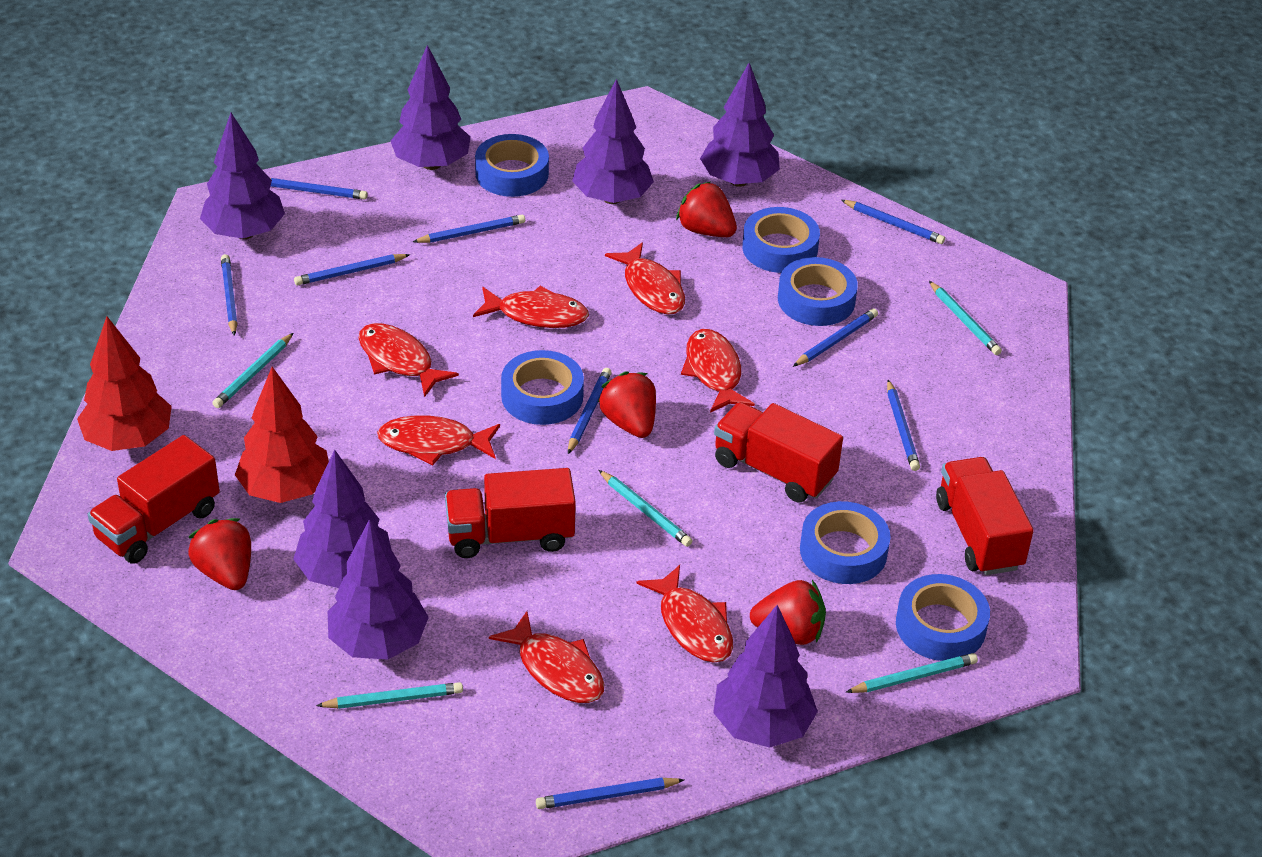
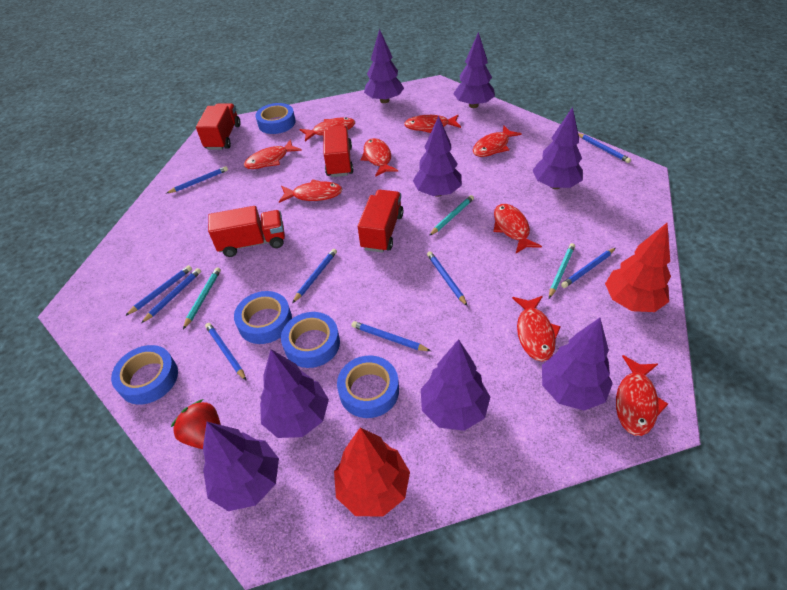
blue tape: [475,134,549,197] [501,350,584,425] [742,207,820,273] [778,257,858,326] [800,501,890,584] [896,574,990,661] = 6 -> [111,345,178,405] [234,291,292,344] [255,103,296,134] [281,312,340,368] [337,356,399,418] = 5
purple tree: [200,113,285,239] [293,450,391,588] [328,519,429,659] [391,45,471,170] [572,79,654,204] [700,63,780,187] [713,605,818,748] = 7 -> [203,422,279,511] [260,349,329,438] [364,29,404,103] [413,116,462,197] [421,339,490,431] [453,32,495,108] [532,107,583,189] [542,318,613,411] = 8
red fish: [359,323,459,397] [377,416,500,465] [473,286,589,328] [489,611,604,703] [605,242,685,315] [636,565,733,663] [681,329,755,413] = 7 -> [244,139,302,169] [279,180,343,203] [299,117,355,141] [361,138,398,177] [404,115,461,133] [473,126,522,157] [493,204,542,253] [512,296,561,362] [616,355,668,436] = 9
red strawberry: [188,518,251,590] [598,371,656,438] [676,181,737,237] [750,580,826,645] = 4 -> [171,399,221,449] = 1
turquoise pencil: [212,333,293,408] [316,682,463,709] [599,470,692,547] [846,653,978,693] [929,281,1002,355] = 5 -> [183,267,221,329] [429,195,474,236] [549,243,575,298] = 3

